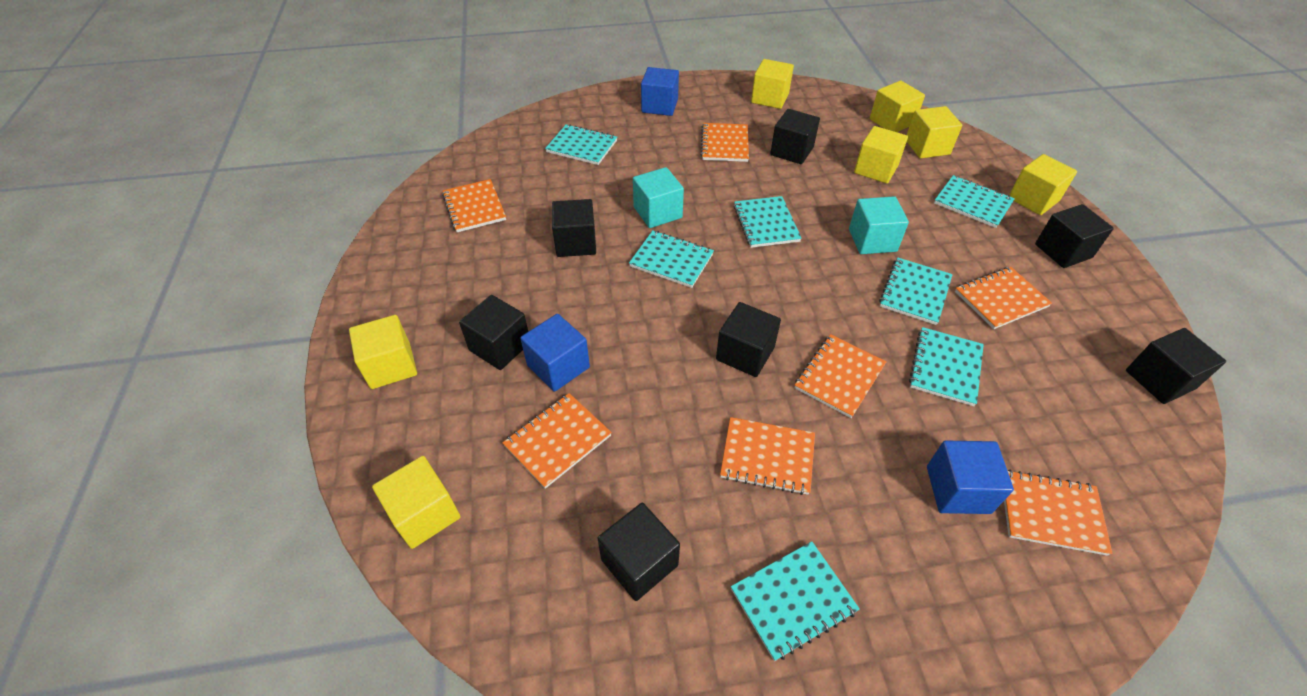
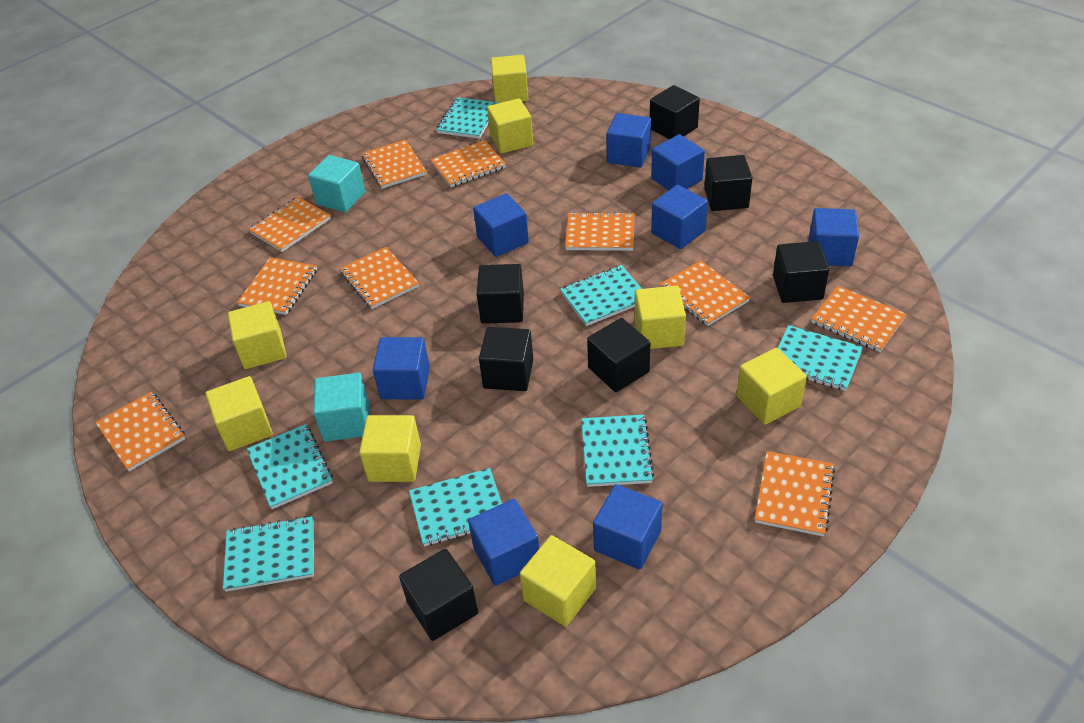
blue cube: [520,314,590,392] [641,67,679,116] [927,441,1014,514] = 3 -> [373,337,430,399] [468,499,539,586] [473,193,529,257] [593,484,663,570] [607,113,651,168] [651,134,705,190] [651,185,708,249] [809,208,859,266] = 8
orange notebook: [442,179,506,232] [502,393,612,489] [701,123,749,162] [720,417,815,495] [795,334,886,418] [955,267,1052,329] [1004,469,1113,556] = 7 -> [95,392,185,472] [237,257,317,315] [249,197,331,252] [340,247,419,309] [362,139,426,189] [430,140,506,187] [565,212,634,251] [659,260,750,326] [755,451,835,536] [811,286,907,352] = 10
yellow cube: [349,315,417,389] [372,456,460,549] [751,59,794,109] [854,126,908,183] [870,81,925,132] [907,106,962,159] [1009,154,1077,215] = 7 -> [206,376,273,451] [228,301,287,369] [359,415,421,482] [487,98,533,153] [491,55,528,103] [520,535,596,627] [635,286,686,349] [736,348,807,425] = 8

